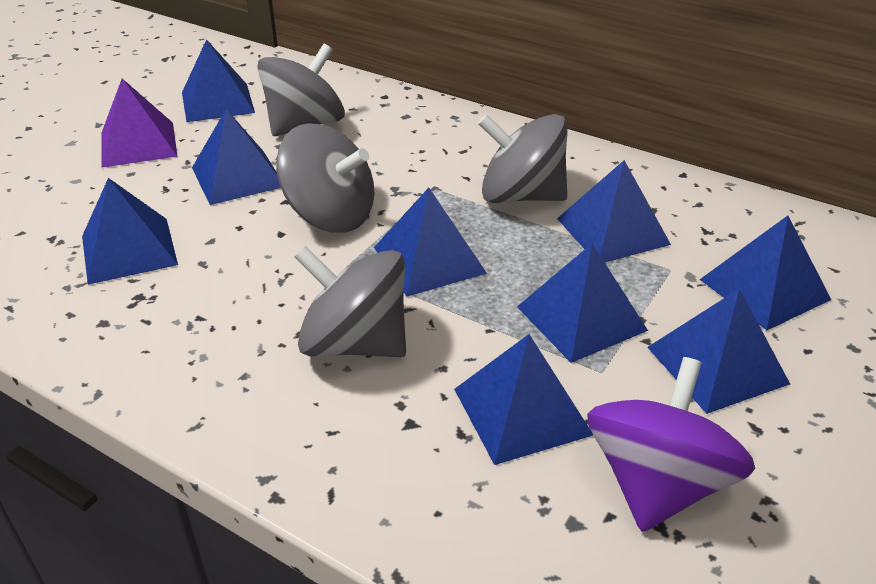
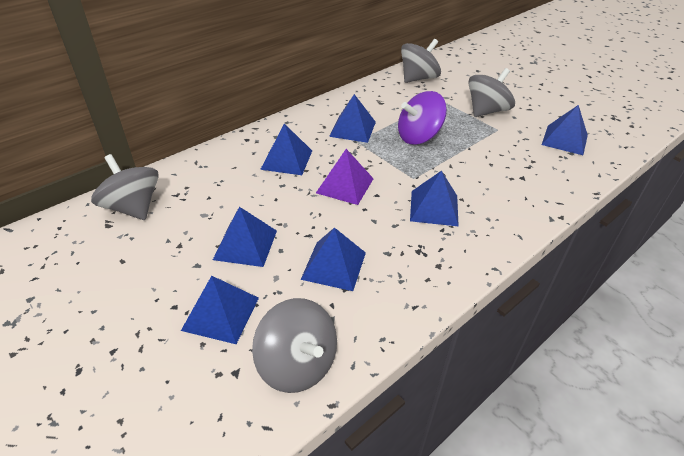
blue pyramid: [82,178,178,285] [182,39,255,122] [192,109,281,205] [374,188,487,297] [454,334,593,465] [517,244,648,363] [557,160,671,262] [647,288,790,414] [700,216,831,330] = 9 -> [181,276,259,344] [213,207,277,267] [260,123,312,175] [301,227,366,291] [329,94,376,143] [410,171,459,226] [542,105,588,155] = 7

